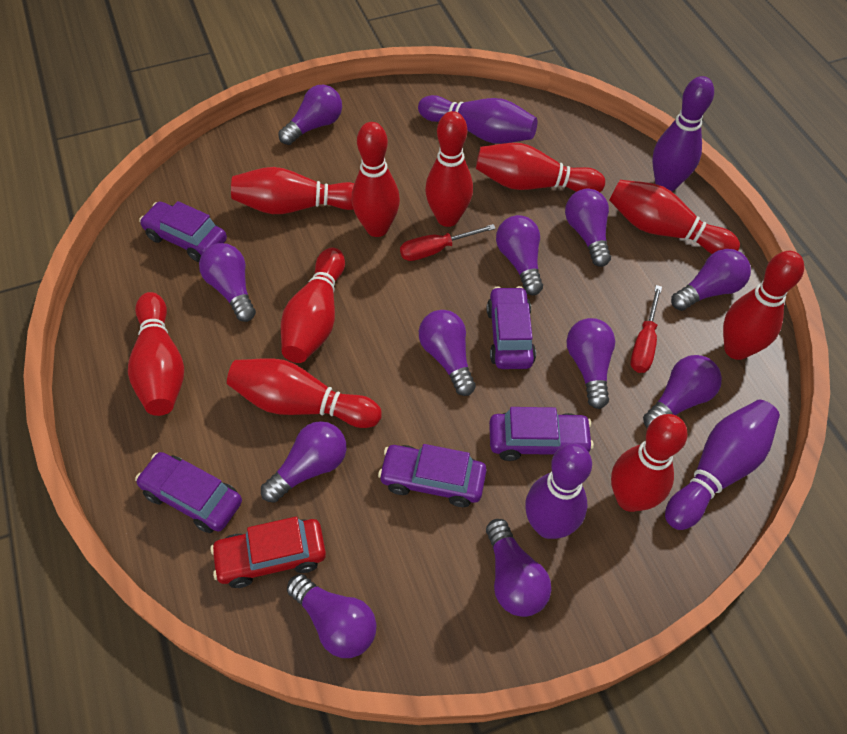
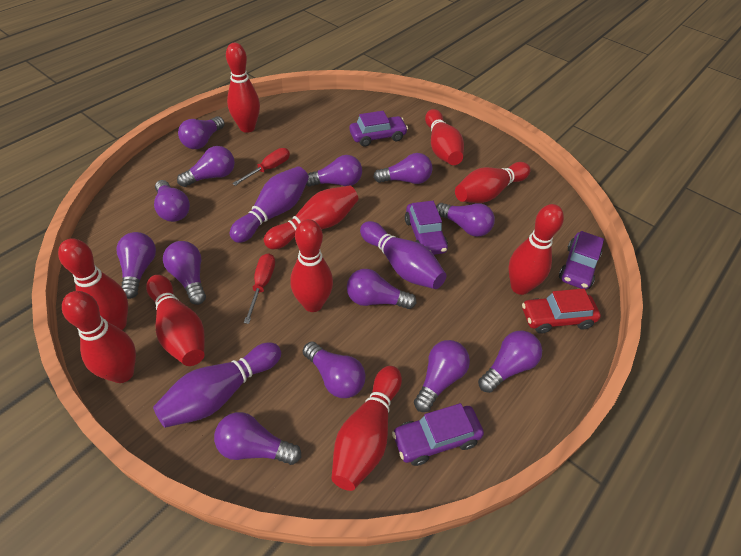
purple bowling pin: [418,95,537,144] [525,443,592,539] [652,76,714,191] [665,400,780,530] = 4 -> [153,342,281,428] [230,167,309,243] [360,221,446,289] = 3
purple car: [135,452,242,533] [139,201,227,262] [378,444,487,507] [487,286,536,369] [489,407,594,461] = 5 -> [349,111,408,147] [392,403,484,466] [405,201,448,255] [559,231,604,290] = 4
purple light bulb: [199,243,256,322] [261,421,347,503] [278,85,342,145] [287,574,377,658] [419,310,476,396] [486,519,551,617] [496,215,543,295] [565,189,611,267] [566,318,615,409] [643,355,722,428] [671,249,751,311] = 11 -> [116,232,156,299] [154,180,190,222] [163,241,206,305] [177,146,235,187] [178,116,225,149] [214,412,301,465] [303,342,366,398] [306,155,362,187] [347,269,416,309] [373,153,433,184] [414,340,470,412] [436,203,495,237] [478,330,542,393] = 13

